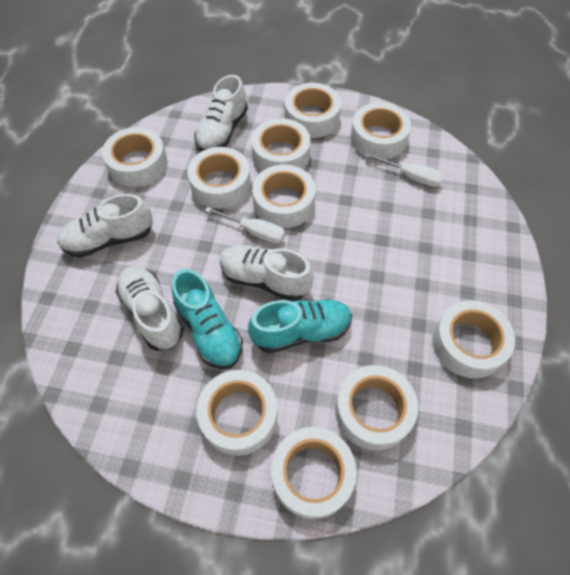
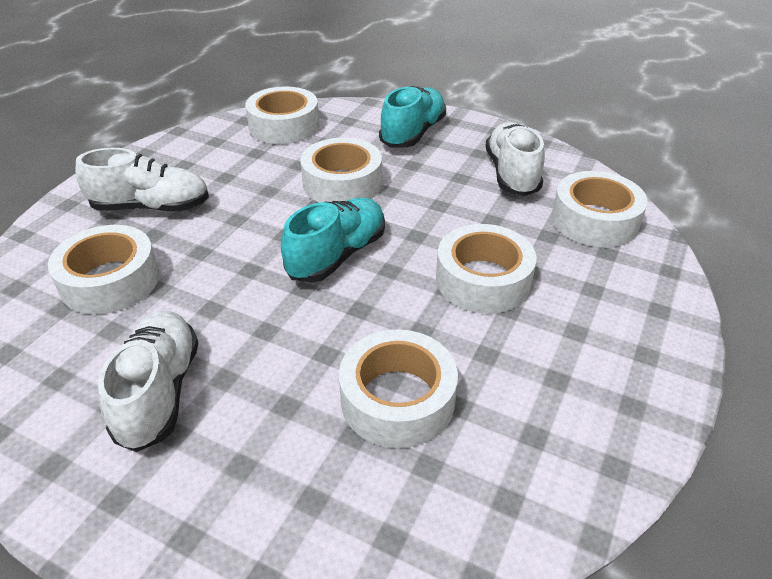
white screwdriver: [205,207,285,244] [365,153,444,187] = 2 -> none = 0
white shoe: [57,194,153,258] [116,266,183,351] [194,75,248,152] [220,245,314,301] = 4 -> [76,148,209,212] [98,311,199,452] [485,122,545,196] = 3
white tape: [102,127,167,187] [187,147,251,209] [196,370,278,456] [251,118,311,171] [252,165,316,228] [271,427,357,519] [285,83,341,138] [335,365,418,451] [350,102,411,159] [432,300,515,379] = 10 -> [48,225,159,315] [245,86,319,144] [300,138,382,202] [339,329,458,448] [436,224,537,314] [552,171,648,247] = 6

